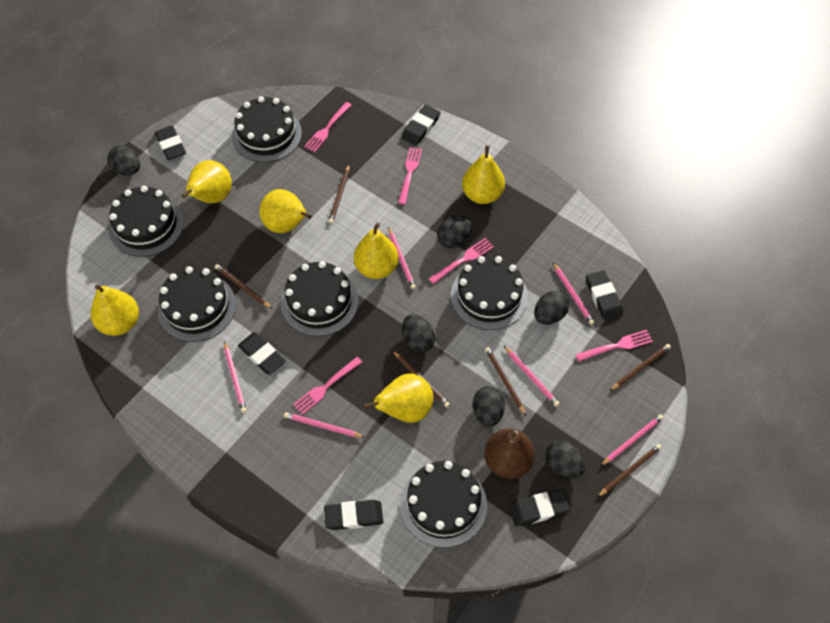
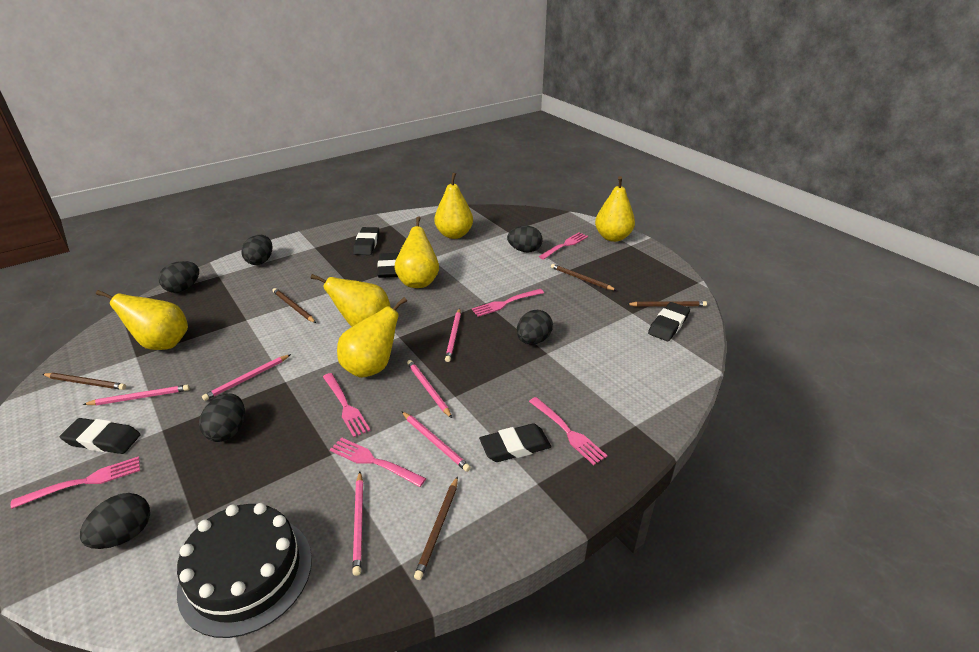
black cake: [109,186,184,257] [158,266,236,342] [232,96,302,162] [281,261,358,336] [400,461,487,548] [451,256,528,330] = 6 -> [177,503,312,638] = 1
black eraser: [155,126,186,160] [238,332,286,375] [324,500,383,530] [401,104,440,146] [509,489,570,527] [586,270,623,321] = 6 -> [60,418,141,454] [353,227,379,255] [377,253,399,278] [479,423,551,462] [648,302,690,341] = 5
brown pear: [484,429,535,479] = 1 -> none = 0
brown pencil: [215,264,272,309] [328,165,350,224] [392,350,450,408] [485,347,526,416] [597,444,662,497] [610,344,671,391] = 6 -> [42,373,126,390] [273,288,316,323] [414,476,458,580] [551,264,616,290] [627,301,707,307] = 5
pink fork: [293,357,362,415] [304,102,351,152] [398,147,422,205] [429,238,494,284] [575,330,653,362] = 5 -> [11,456,140,509] [323,373,371,437] [330,438,426,487] [471,289,544,317] [529,397,607,465] [539,232,588,260] = 6

